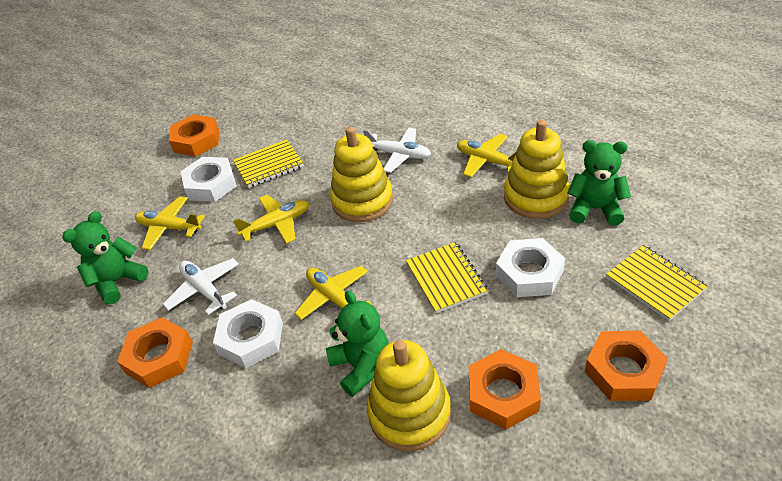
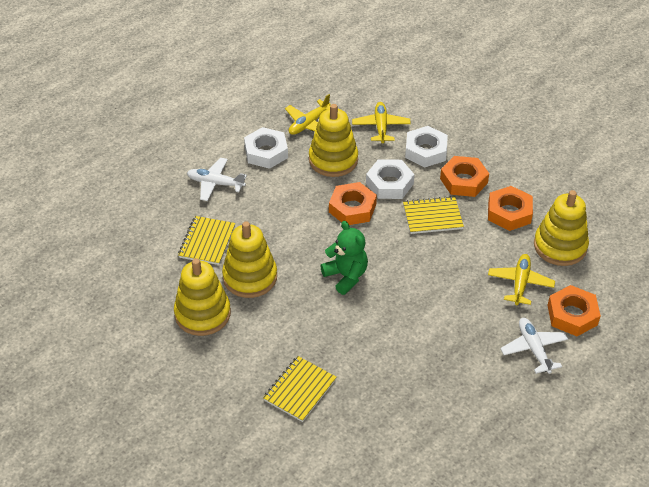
green teddy bear: [62,211,148,304] [326,290,389,397] [567,140,631,226] = 3 -> [320,221,368,295] = 1
yellow plane: [135,196,205,250] [233,195,309,244] [294,266,372,320] [457,134,516,177] = 4 -> [285,94,330,135] [352,102,411,143] [488,254,555,305] = 3
yellow stacking toy: [330,127,393,222] [367,340,451,451] [504,120,570,219] = 3 -> [174,258,231,336] [222,221,277,298] [309,104,358,177] [534,190,589,266] = 4

